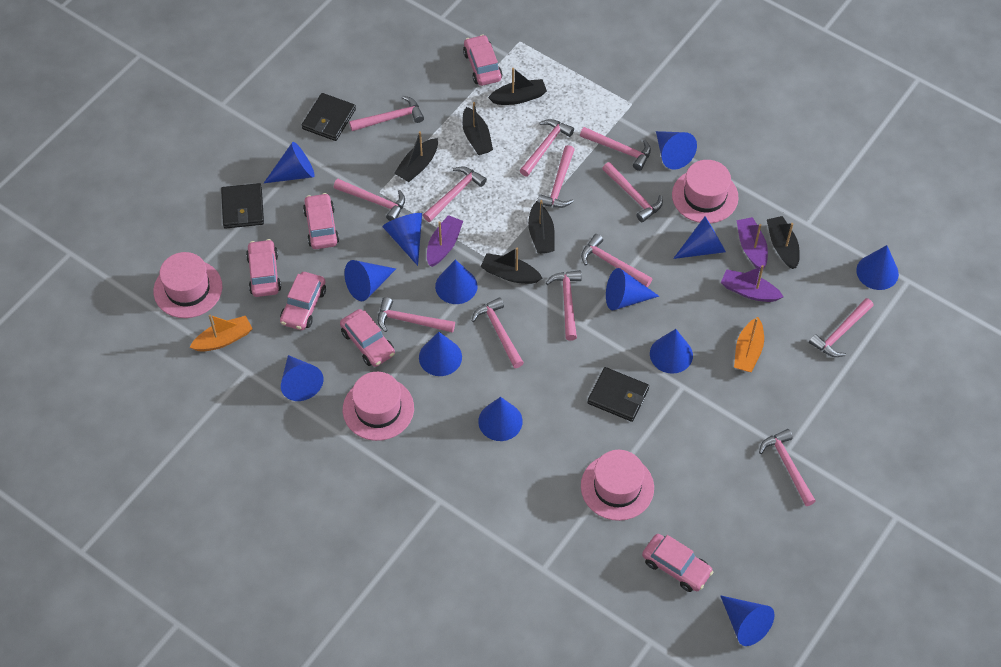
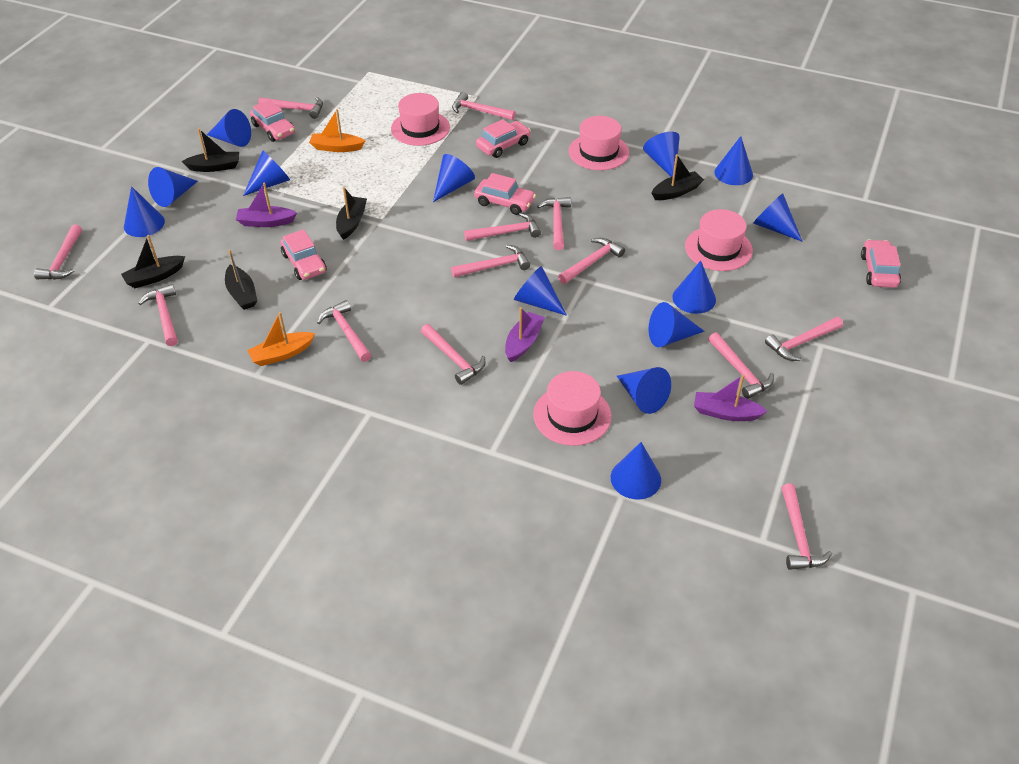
black boat: [394,131,438,182] [462,102,493,155] [481,248,542,284] [488,68,547,105] [528,200,555,254] [767,216,800,269] = 6 -> [121,235,185,288] [181,129,239,172] [225,250,257,310] [336,187,367,240] [651,154,704,200] = 5
black wallet: [221,183,264,229] [302,93,356,141] [587,367,649,422] = 3 -> none = 0
pink car: [246,239,281,297] [280,272,326,330] [303,193,339,249] [340,309,395,367] [463,35,502,86] [642,534,713,592] = 6 -> [250,100,295,142] [281,229,327,280] [474,173,536,215] [476,119,531,158] [861,239,901,288] = 5

